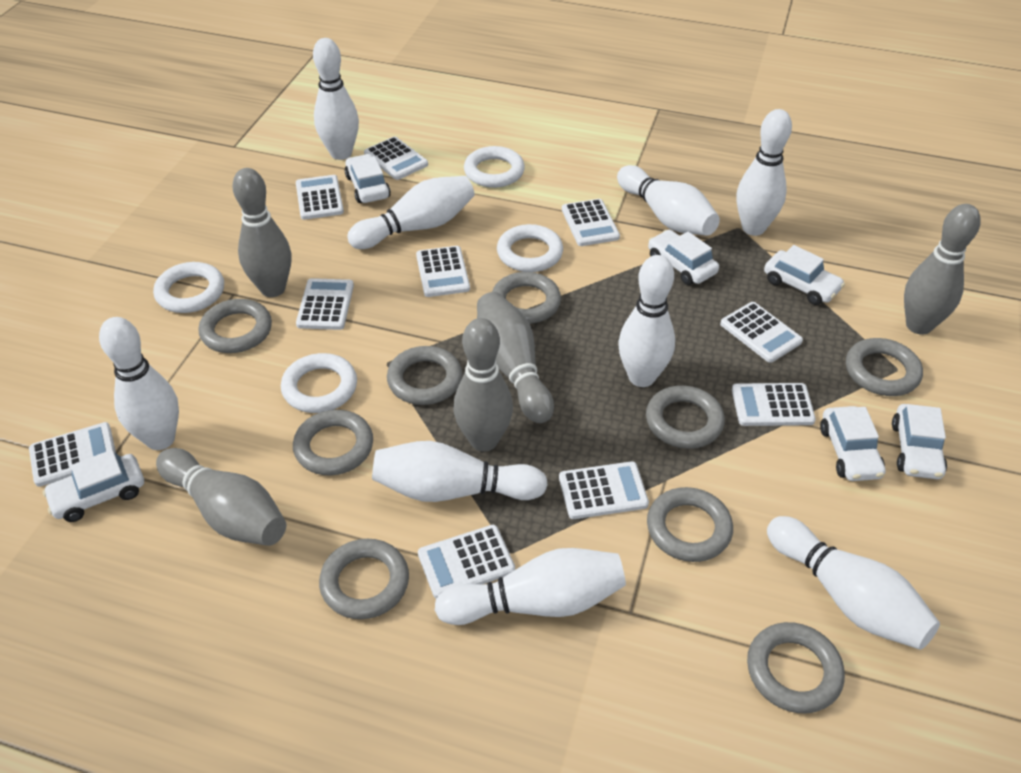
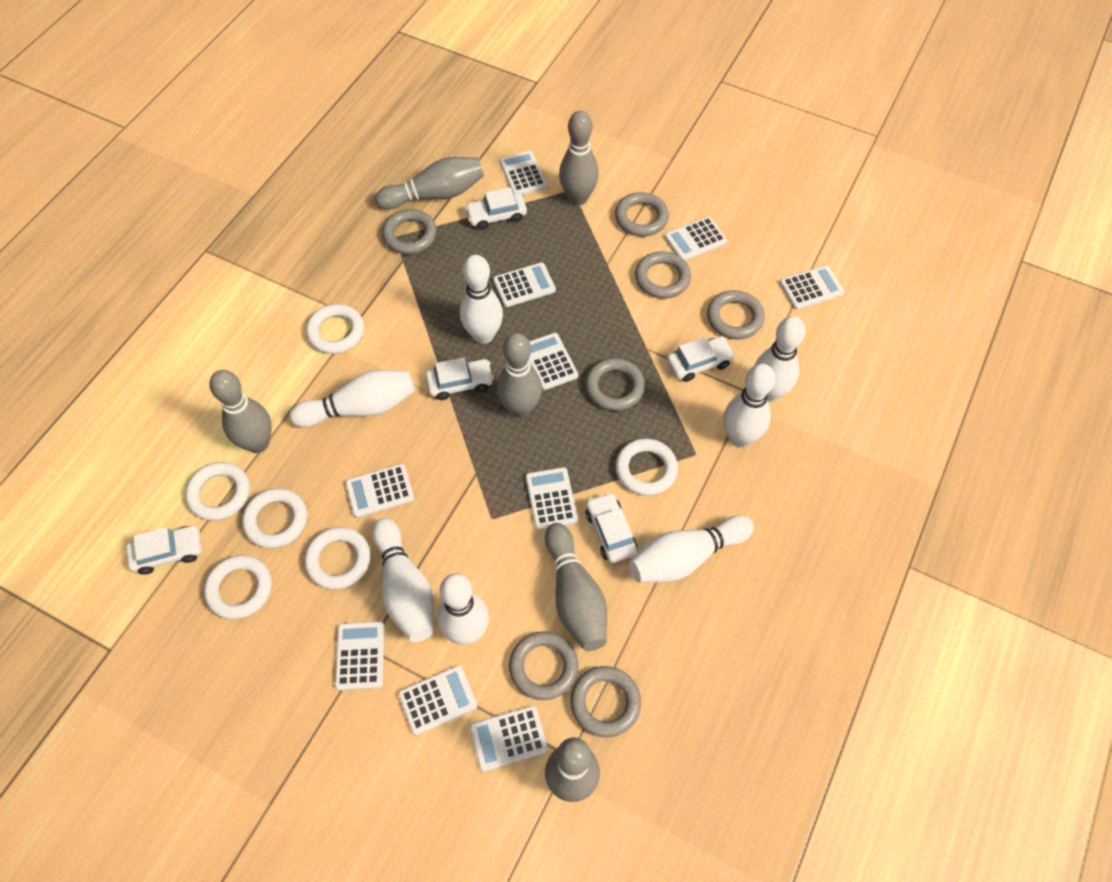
grey bowling pin: [156,448,286,546] [232,168,291,297] [453,318,513,452] [477,292,554,423] [904,204,981,335] = 5 -> [210,370,272,453] [375,157,484,210] [497,333,542,418] [545,523,607,651] [545,738,600,802] [559,111,599,206] = 6
grey ring: [199,299,272,353] [293,410,373,475] [319,539,409,619] [387,346,462,405] [492,272,561,324] [646,385,725,449] [647,487,733,562] [747,622,845,713] [846,338,923,396] = 9 -> [382,209,437,254] [509,631,579,700] [570,666,641,737] [585,358,645,411] [615,192,669,236] [635,251,691,299] [707,290,765,339] = 7
white bowling pin: [99,317,179,450] [313,38,359,160] [347,176,475,249] [372,441,548,502] [435,548,626,625] [617,165,720,236] [619,255,675,387] [737,109,792,236] [767,516,940,650] = 9 -> [289,370,415,427] [372,518,434,642] [438,574,489,645] [460,255,503,344] [629,515,754,583] [724,364,775,447] [754,316,805,402] = 7
white car: [43,450,144,522] [345,154,391,203] [648,230,719,285] [764,245,845,305] [820,406,886,481] [892,404,947,479] = 6 -> [126,525,202,575] [425,357,494,400] [465,187,527,230] [586,492,637,563] [667,336,735,382] = 5
white ring: [153,262,224,313] [281,353,357,413] [464,146,525,188] [497,224,563,272] = 4 -> [185,462,250,521] [204,555,272,619] [242,488,307,548] [305,527,371,590] [306,304,364,354] [615,438,678,496] = 6

